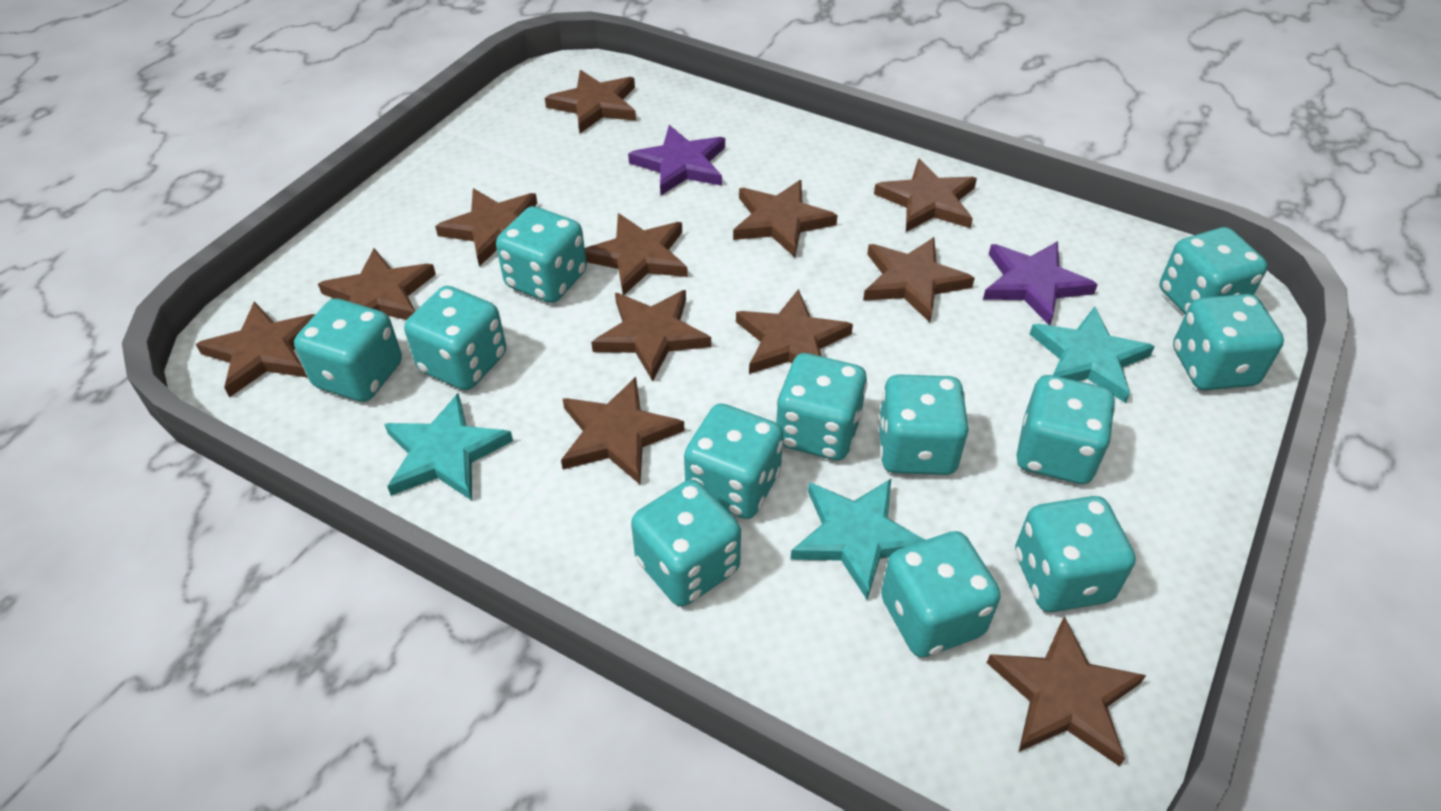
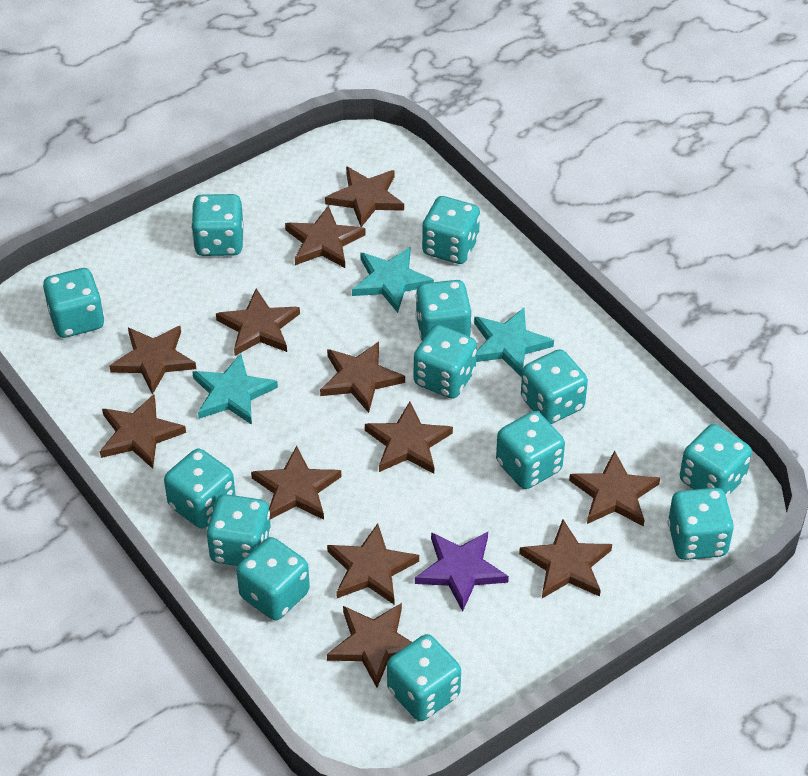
purple star: [628,125,725,195] [983,241,1098,325] = 2 -> [415,532,509,611] = 1
turquoise dice: [294,299,402,402] [404,286,506,390] [496,206,587,303] [631,480,741,606] [684,403,783,519] [776,353,867,460] [878,374,969,475] [881,531,1001,657] [1015,496,1135,612] [1017,375,1115,484] [1160,227,1268,314] [1173,294,1284,390] = 12 -> [43,268,104,338] [164,448,236,528] [191,194,243,256] [206,494,272,566] [236,537,310,620] [387,634,461,721] [414,325,477,399] [415,280,471,341] [422,196,480,264] [496,411,565,489] [521,349,588,424] [668,488,734,560] [680,424,752,497] = 13

